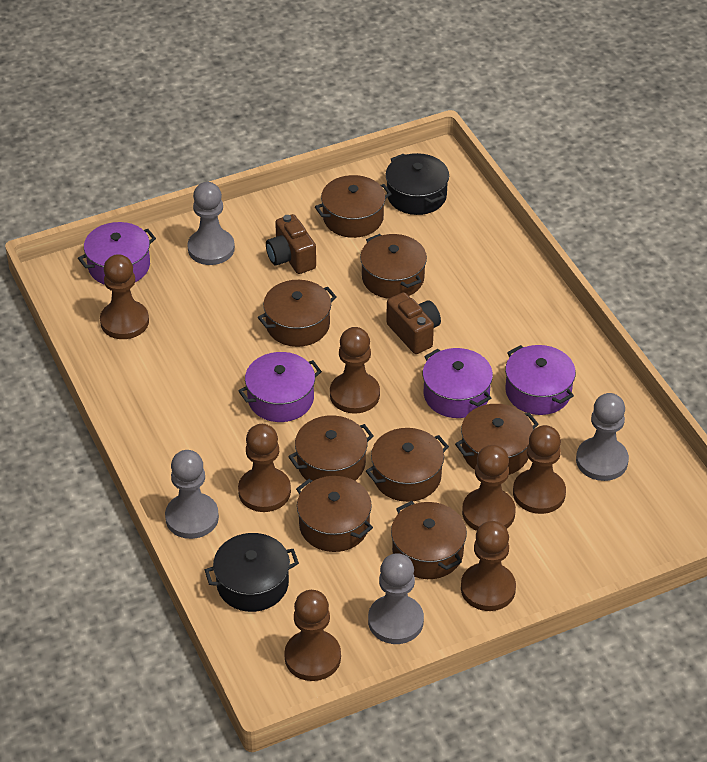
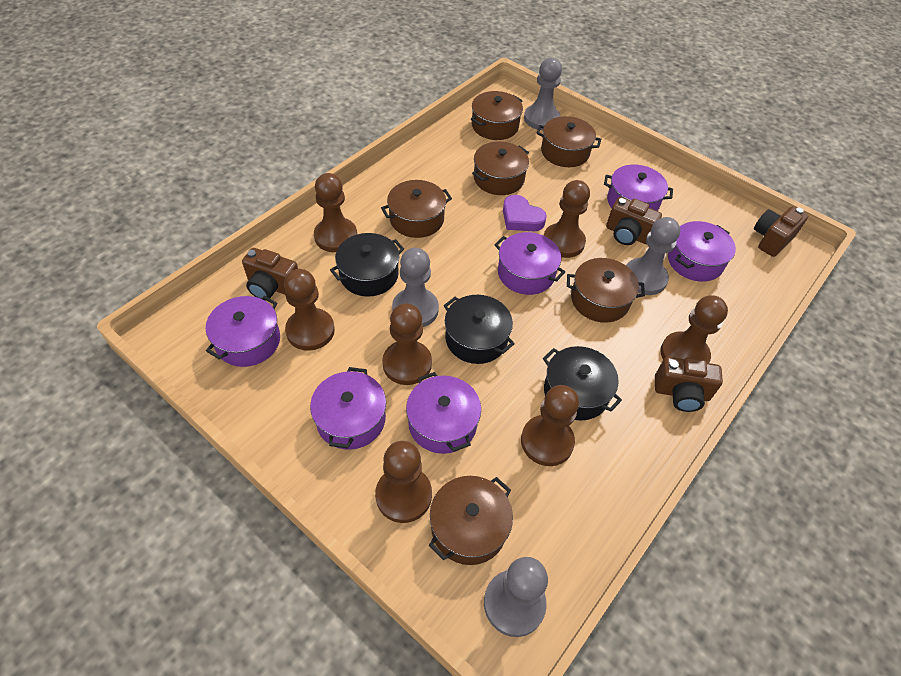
black pot: [205,533,299,612] [386,153,449,215] = 2 -> [330,233,404,297] [443,295,515,364] [543,346,622,421] = 3
brown camera: [266,214,316,274] [386,292,441,354] = 2 -> [242,248,298,301] [606,197,662,245] [655,357,723,412] [754,206,808,257] = 4
brown pot: [258,280,337,347] [288,415,374,481] [296,476,373,552] [315,175,392,238] [360,234,427,299] [366,428,449,502] [391,501,467,579] [455,404,539,475] = 8 -> [381,180,452,238] [428,476,513,565] [471,91,523,140] [472,141,529,195] [536,116,601,167] [567,258,645,323] = 6
purple heart: none = 0 -> [503,195,547,231] = 1
purple pot: [78,222,156,285] [238,352,322,422] [423,348,493,418] [505,345,576,415] = 4 -> [206,296,280,367] [310,367,386,450] [406,372,481,454] [495,232,565,295] [604,165,673,211] [668,221,736,282] = 6

